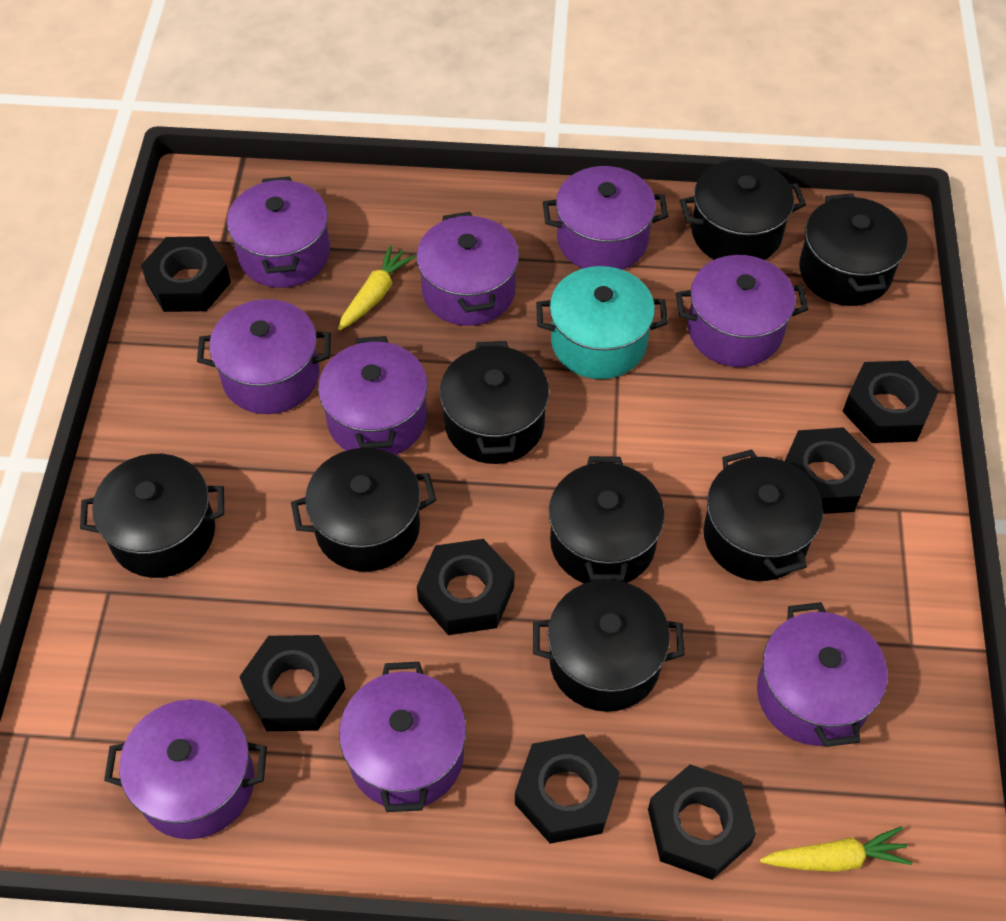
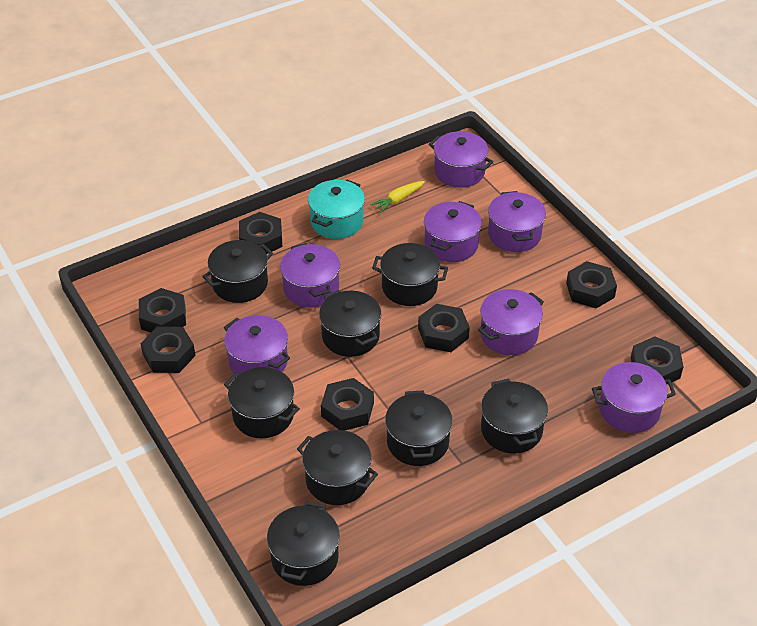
purple pot: [104,699,267,839] [197,299,331,414] [227,177,330,288] [318,336,428,455] [339,662,466,812] [416,212,519,326] [543,166,668,270] [676,255,808,367] [757,602,888,747] = 9 -> [224,315,290,374] [280,243,340,308] [424,201,482,262] [429,131,493,188] [478,289,544,355] [488,191,546,252] [592,362,676,433] = 7
yellow carrot: [338,245,415,330] [760,826,912,872] = 2 -> [370,181,425,213] = 1

